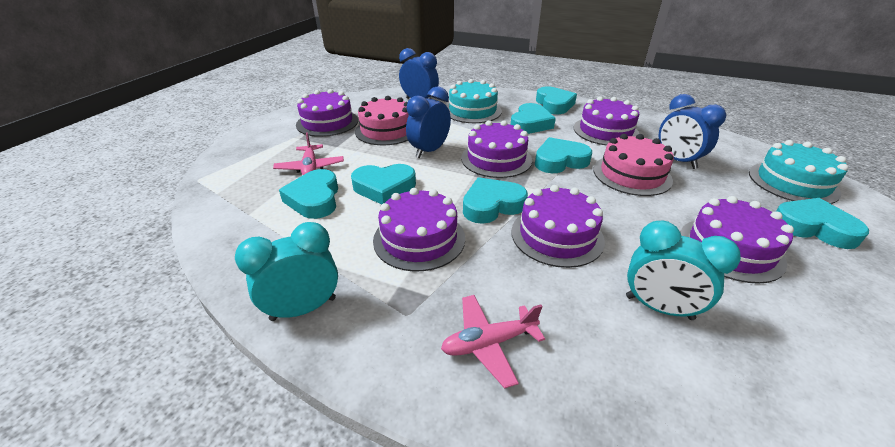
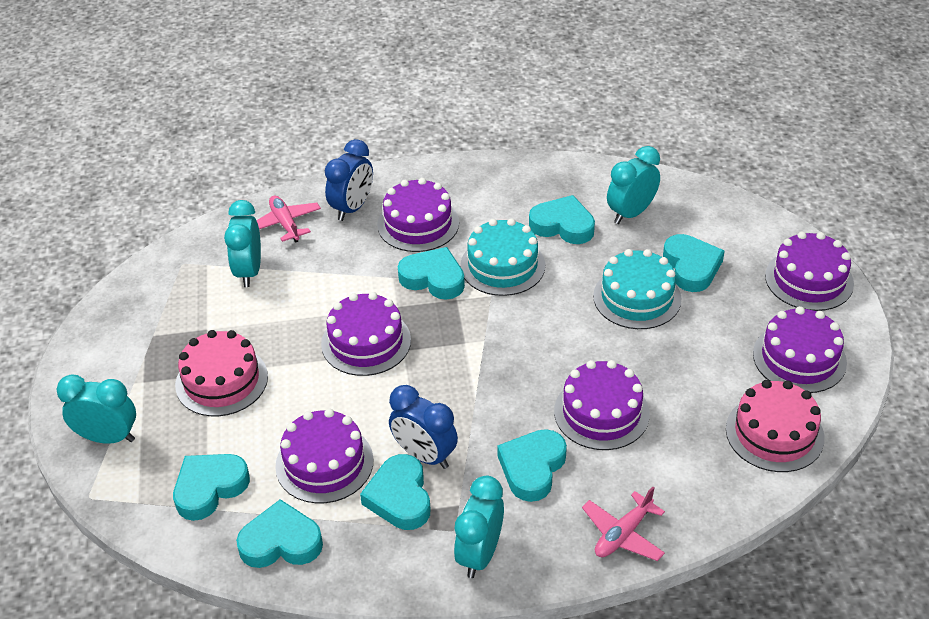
blue clock: [399,48,439,99] [406,87,451,158] [659,94,726,169] = 3 -> [325,139,373,221] [389,385,458,469] = 2
turquoise clock: [235,222,338,321] [626,221,741,320] = 2 -> [56,374,136,444] [224,200,261,287] [454,476,504,578] [607,146,660,224] = 4

